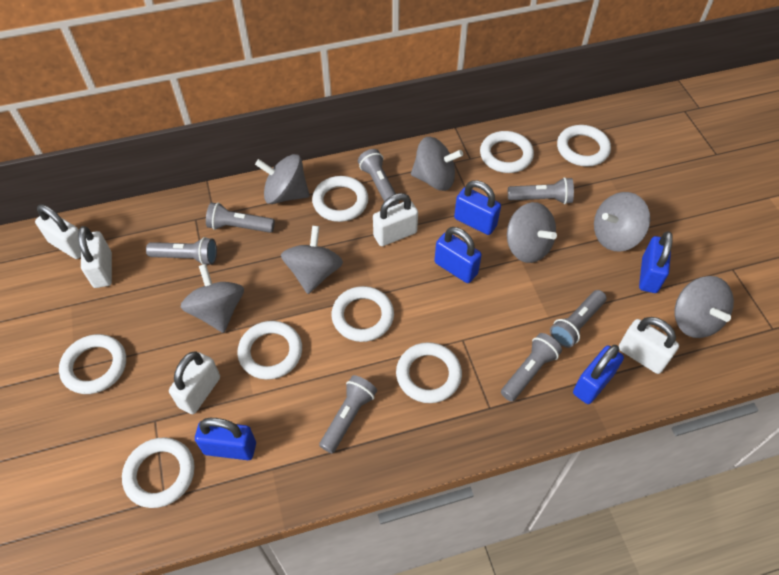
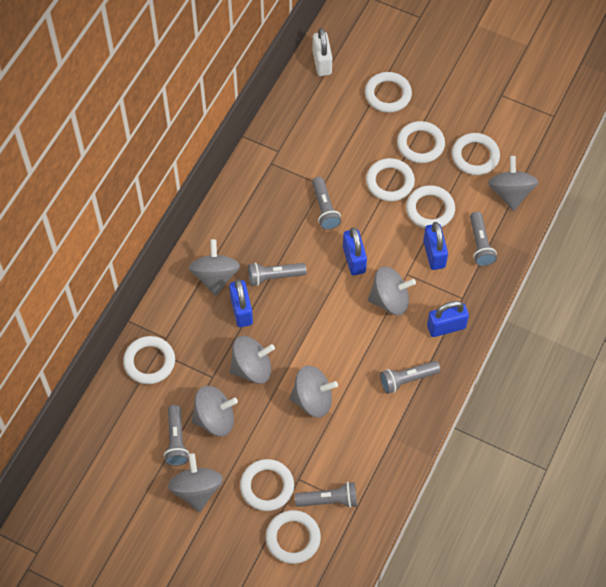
blue padlock: [195,418,256,460] [434,227,482,283] [454,180,501,235] [573,345,624,404] [639,231,673,293] = 5 -> [229,279,253,327] [343,227,367,275] [423,222,448,270] [427,301,469,337] = 4
grey flashlight: [146,237,217,265] [206,202,275,233] [319,375,377,453] [358,149,399,207] [501,333,562,402] [508,177,574,204] [550,290,607,348] = 7 -> [164,405,189,466] [248,262,307,286] [295,482,357,508] [312,177,341,230] [380,361,440,394] [470,212,497,266] = 6
white padlock: [35,204,81,259] [78,226,112,288] [169,351,220,414] [373,193,418,246] [619,317,679,374] = 5 -> [313,28,332,76] = 1

